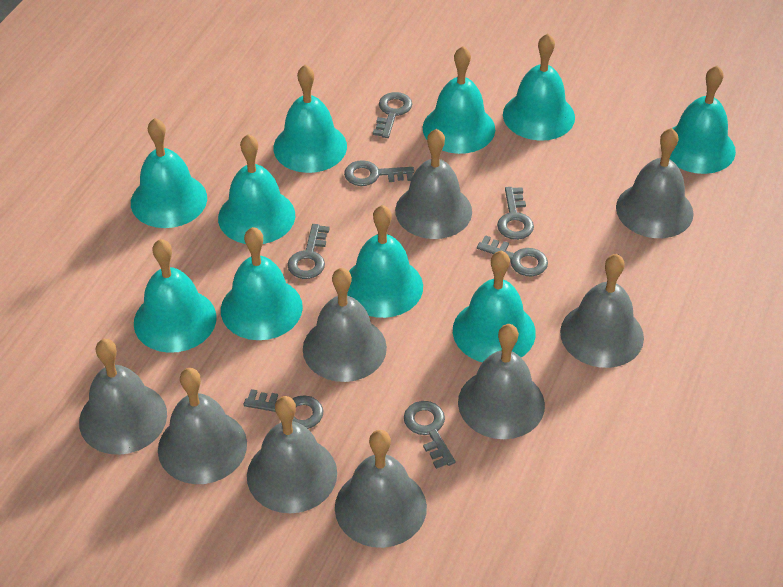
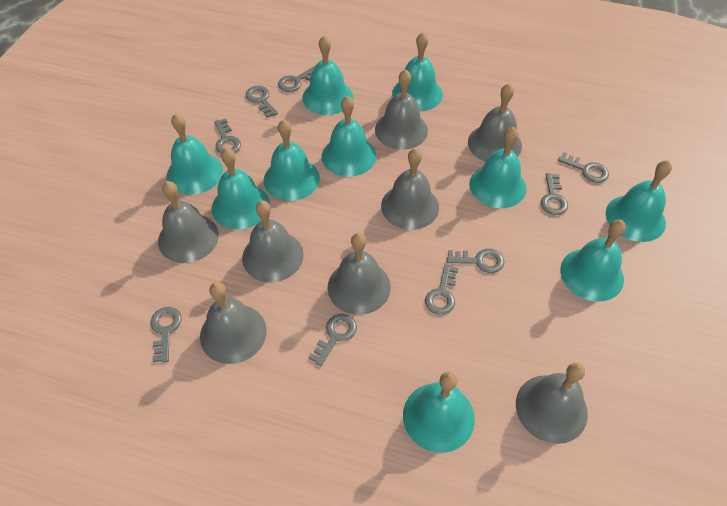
grey bell: [79,339,167,455] [158,368,247,484] [247,396,337,513] [303,268,387,382] [335,430,427,548] [395,129,472,239] [458,324,545,439] [560,254,644,368] [616,128,694,238] = 9 -> [158,181,219,263] [200,282,266,364] [242,200,304,282] [328,233,391,315] [375,69,428,150] [381,148,439,230] [468,83,522,162] [516,362,588,444] = 8
grey key: [244,389,323,429] [287,224,330,279] [344,160,414,186] [373,92,412,138] [404,401,455,469] [477,235,548,276] [497,187,534,240] = 7 -> [151,307,182,362] [214,119,241,153] [246,86,278,118] [278,66,315,92] [308,314,357,366] [425,264,458,315] [447,249,504,273] [541,173,568,215] [558,152,609,183] = 9

